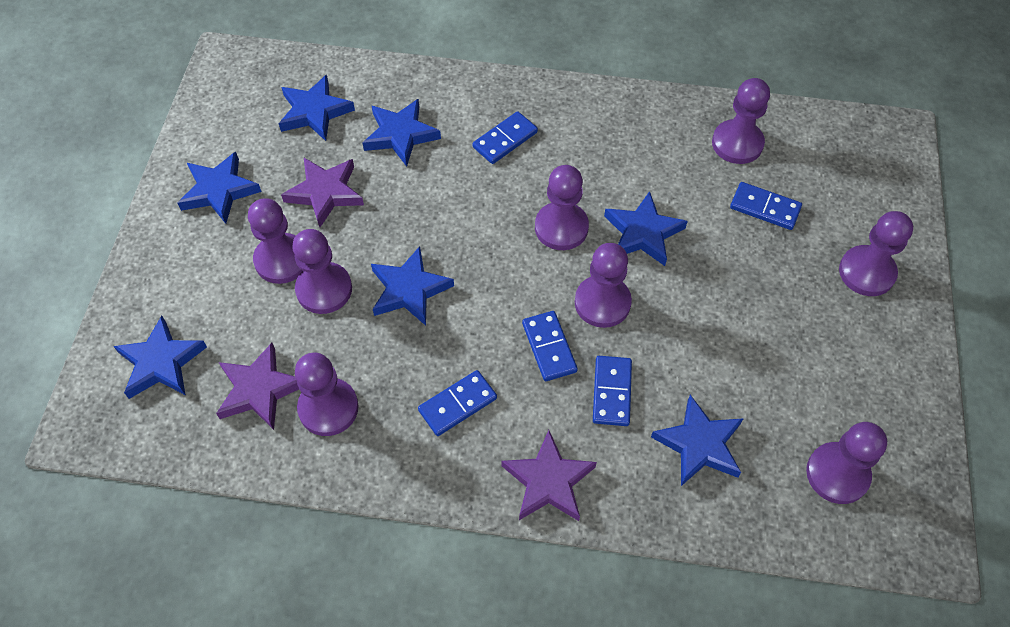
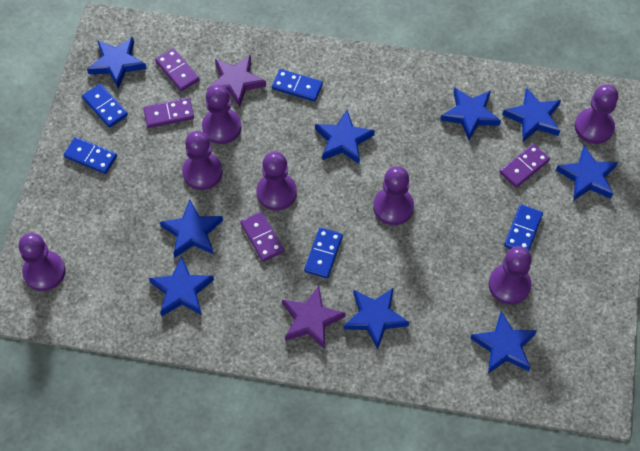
blue star: [113,316,207,399] [178,152,262,224] [279,75,355,141] [363,99,441,167] [371,246,454,326] [604,191,688,266] [651,395,744,486] = 7 -> [87,37,147,89] [149,256,214,316] [160,200,223,258] [315,110,375,164] [343,288,409,349] [440,87,501,140] [470,311,537,374] [503,88,561,142] [556,145,618,201] = 9
purple domino: none = 0 -> [143,98,194,128] [155,48,200,91] [240,211,284,262] [500,144,550,188] = 4
purple pawn: [248,198,303,284] [292,229,352,314] [295,353,358,436] [535,165,589,250] [575,243,632,328] [712,78,770,164] [806,422,887,504] [839,211,913,296] = 8 -> [19,233,66,291] [182,131,223,190] [202,85,241,144] [256,152,297,211] [373,166,414,225] [489,246,532,304] [575,84,618,144] = 7
purple star: [216,343,299,430] [281,158,364,227] [501,430,597,521] = 3 -> [207,55,266,107] [282,286,346,349] = 2

